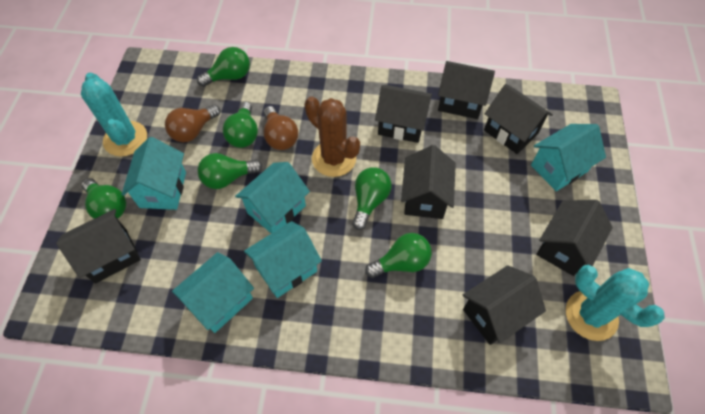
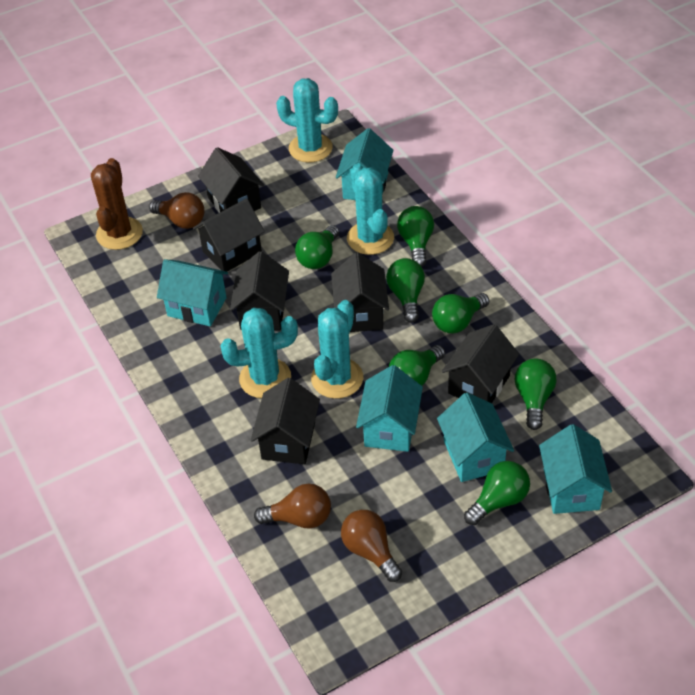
black house: [56,209,141,284] [375,85,432,143] [401,145,456,219] [438,61,495,119] [463,265,546,345] [484,84,553,154] [536,200,613,276] = 7 -> [193,199,265,272] [198,147,265,213] [230,251,289,330] [251,378,320,464] [331,252,389,332] [442,324,519,403] = 6
brown light bulb: [165,104,220,142] [264,106,298,150] = 2 -> [149,192,204,229] [254,484,331,528] [341,510,402,582] = 3
green light bulb: [82,178,126,219] [197,47,250,87] [198,153,262,189] [223,101,258,148] [352,167,392,230] [365,233,432,278] = 6 -> [295,225,339,269] [386,258,425,323] [389,345,445,386] [397,206,434,267] [432,293,489,333] [464,461,530,525] [515,359,556,430] = 7
turquoise cactus: [81,73,147,156] [566,265,665,341] = 2 -> [220,308,298,398] [276,78,338,163] [311,300,363,399] [347,164,394,255] = 4

